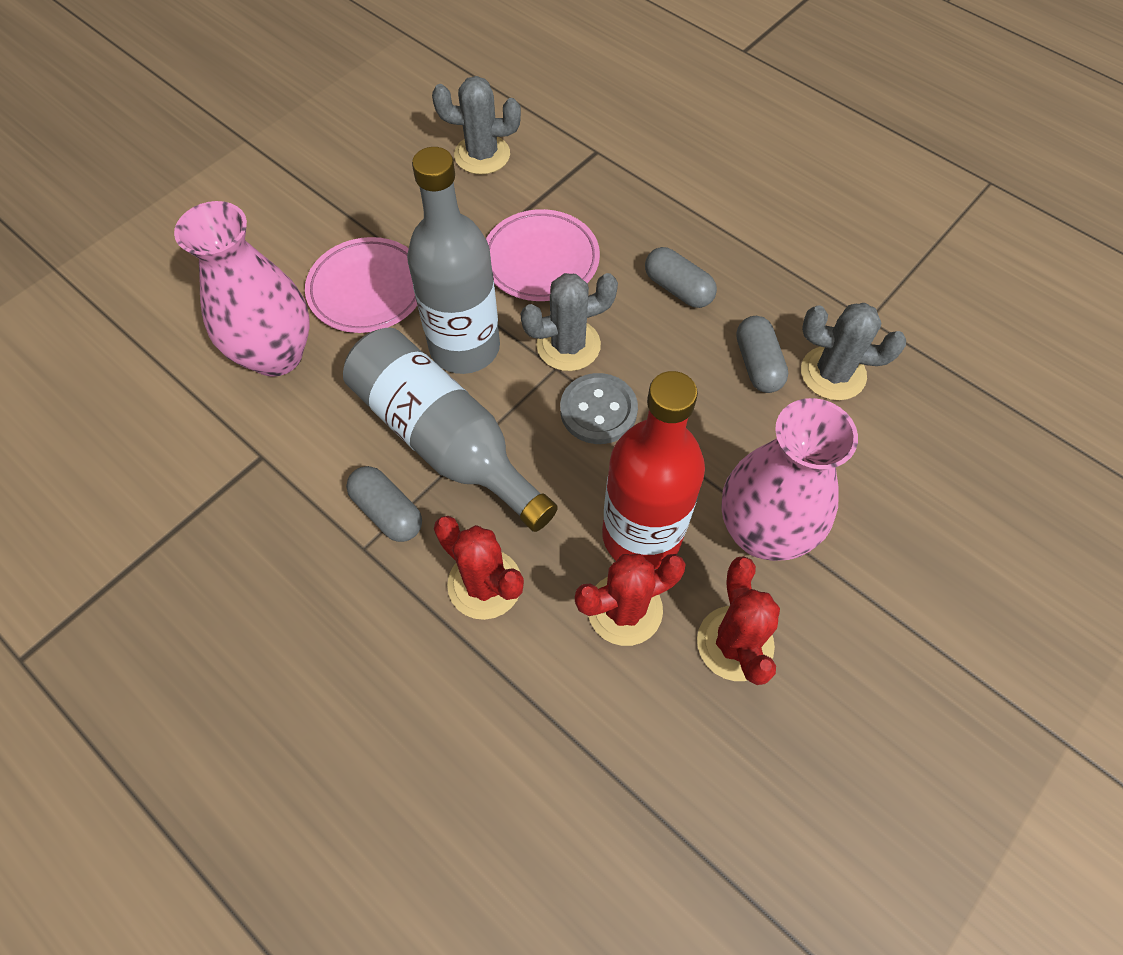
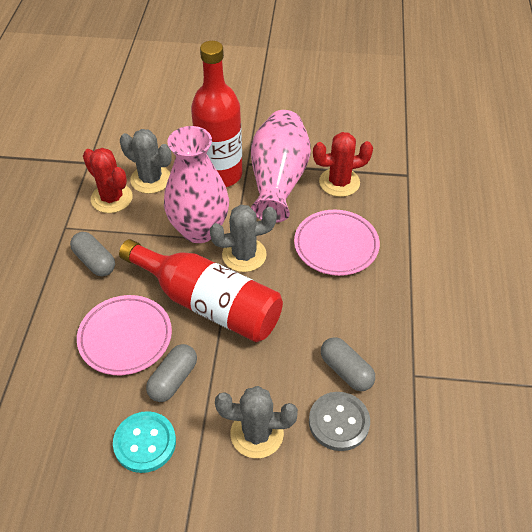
grey bottle: [343,327,558,532] [407,147,500,374] = 2 -> none = 0
red bottle: [602,371,705,569] = 1 -> [119,239,283,342] [191,41,242,187] = 2
red cactus: [434,516,524,620] [575,554,686,646] [697,556,780,685] = 3 -> [83,148,133,213] [313,132,373,197] = 2
turquoise button: none = 0 -> [113,411,176,473] = 1

